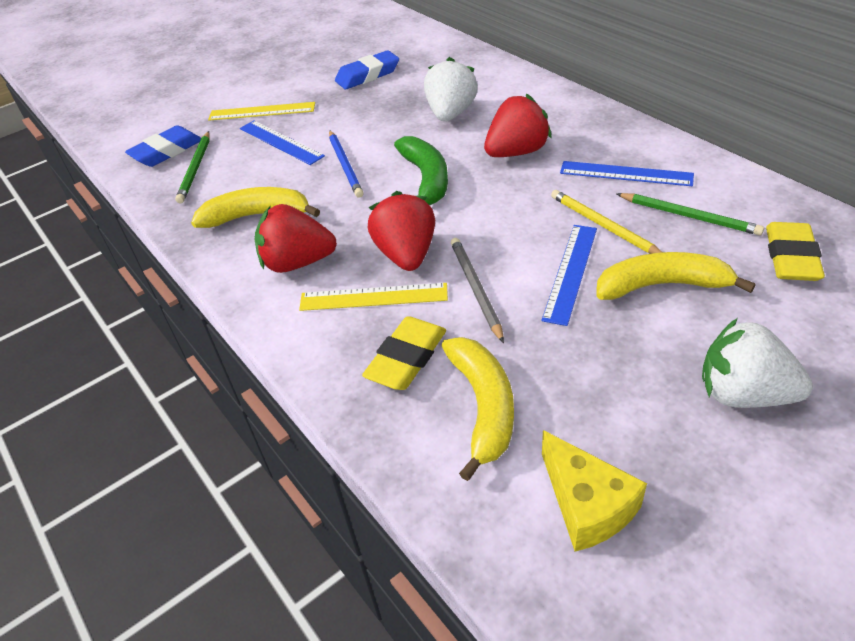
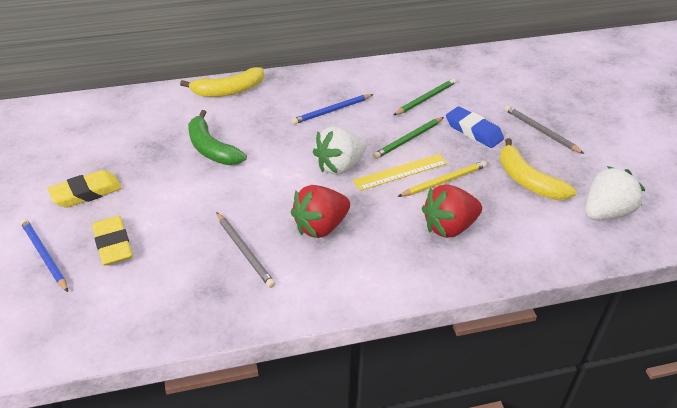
blue eraser: [125,125,201,167] [335,50,399,89] = 2 -> [446,106,504,148] = 1
blue pencil: [329,131,364,198] = 1 -> [20,219,68,292] [292,94,374,125] = 2
blue ruler: [240,120,325,165] [542,225,597,326] [560,161,694,186] = 3 -> none = 0
grey pencil: [451,238,504,343] = 1 -> [216,212,275,288] [504,105,584,154] = 2
red strawberry: [255,204,337,273] [368,191,435,271] [484,94,552,157] = 3 -> [291,185,350,238] [422,184,482,238] = 2
yellow banana: [191,187,320,228] [442,337,514,481] [597,252,756,300] = 3 -> [180,67,264,97] [500,138,577,200] = 2
yellow cheese: [542,430,647,552] = 1 -> none = 0
yellow ruler: [208,102,315,121] [299,283,448,311] = 2 -> [353,154,448,191] = 1

